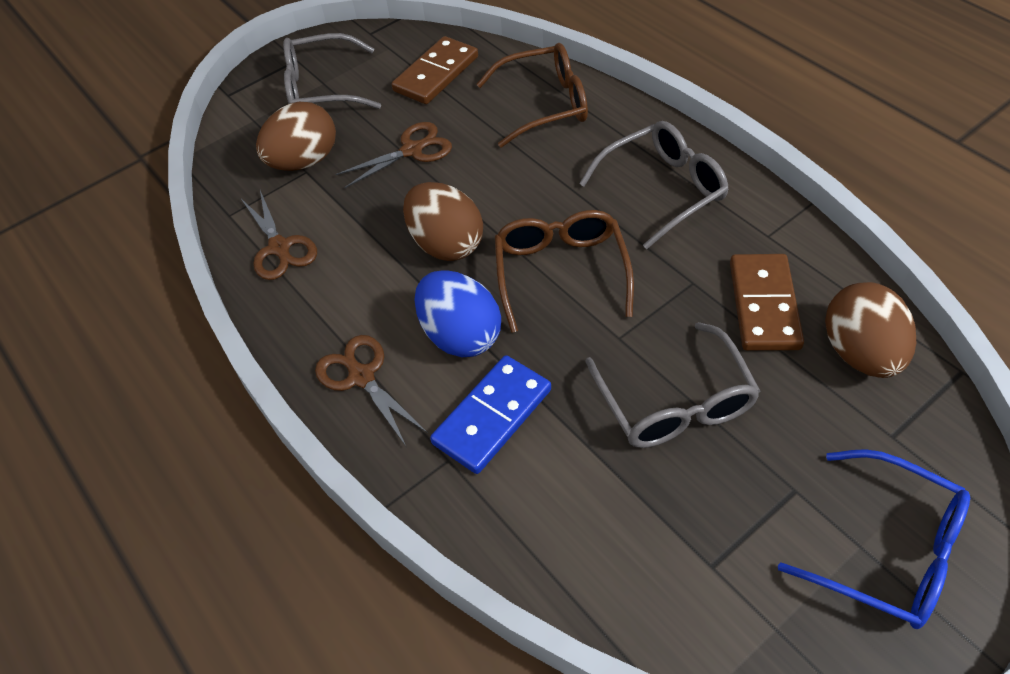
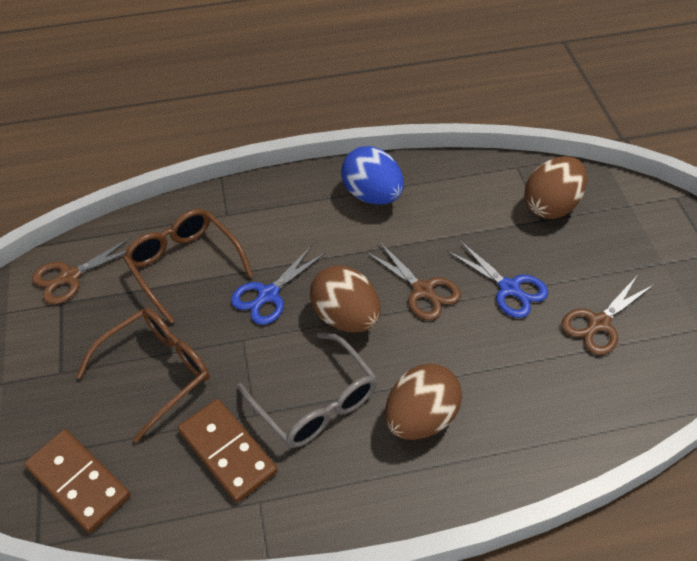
blue domino: [430,355,551,474] = 1 -> none = 0
blue glasses: [778,449,970,629] = 1 -> none = 0
blue scissors: none = 0 -> [231,245,326,325] [447,241,548,318] = 2
grey glasses: [283,33,381,109] [579,121,729,249] [585,322,760,448] = 3 -> [237,332,377,448] = 1

